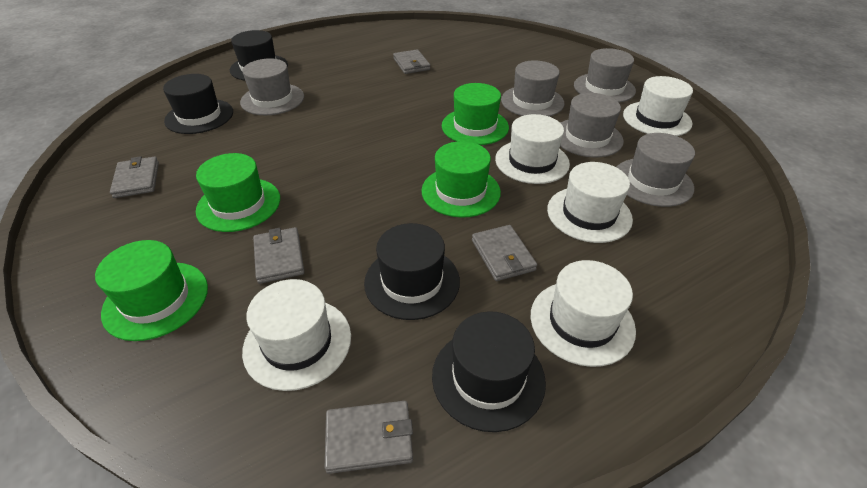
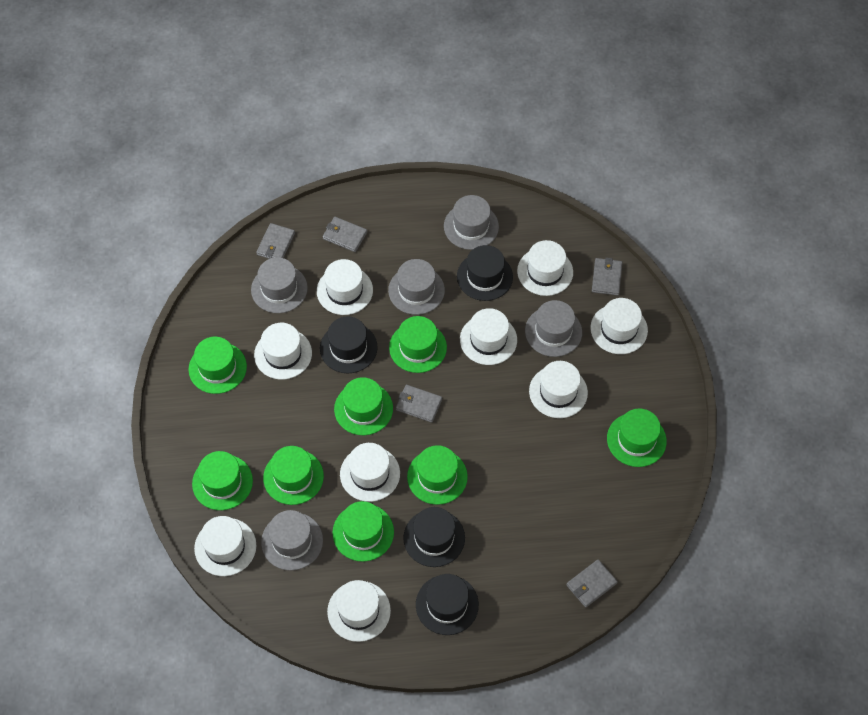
green hat: [95,240,208,341] [196,153,280,232] [421,141,501,218] [442,83,509,145] = 4 -> [189,337,247,394] [192,451,253,510] [263,446,324,505] [332,501,394,562] [334,377,393,435] [389,316,447,373] [407,445,468,505] [607,408,667,467] = 8
white hat: [242,279,351,391] [495,114,570,184] [531,260,636,367] [547,162,633,243] [623,76,693,136] = 5 -> [194,516,256,576] [254,323,312,380] [317,259,373,315] [327,580,391,642] [340,443,400,502] [460,308,517,365] [517,240,573,296] [529,361,588,418] [590,298,648,354] = 9

